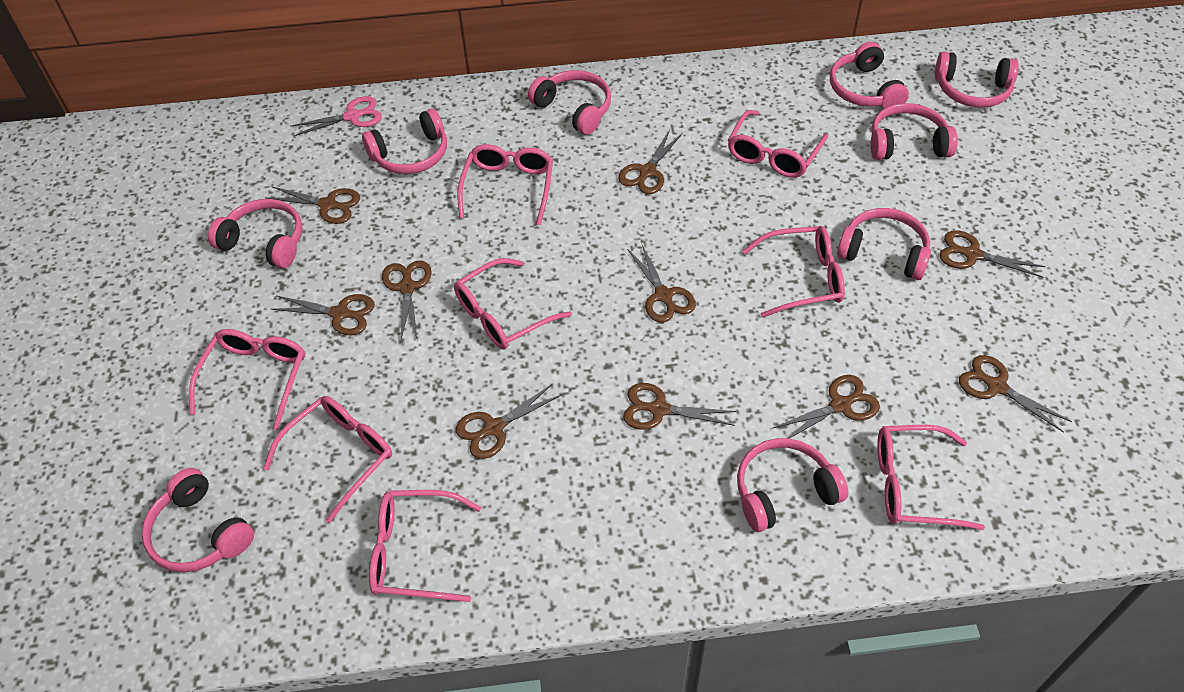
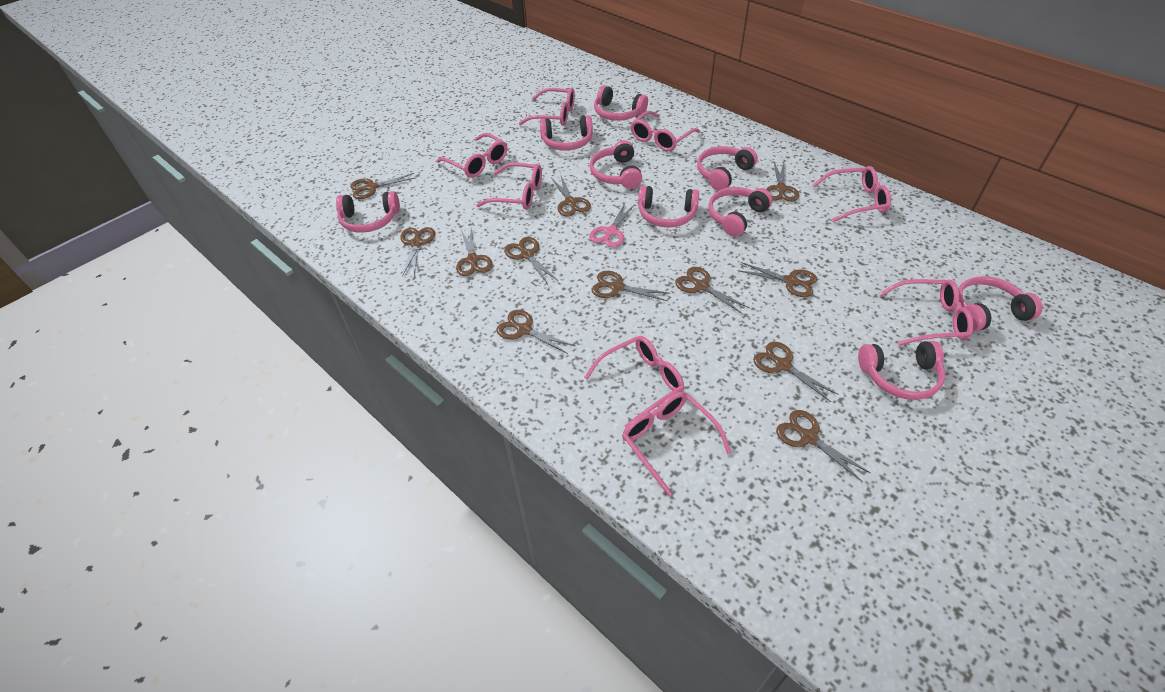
brown scissors: [265,186,360,224] [271,294,375,336] [382,260,432,342] [455,384,561,459] [618,130,683,194] [623,383,737,430] [627,243,696,323] [773,375,880,438] [940,230,1046,278] [959,355,1072,433] = 10 -> [350,173,417,199] [400,227,435,276] [456,227,493,276] [496,310,575,354] [504,237,558,284] [551,174,591,216] [591,271,670,301] [675,267,750,314] [737,262,817,297] [753,342,839,402] [766,162,799,202] [776,410,871,482] = 12

